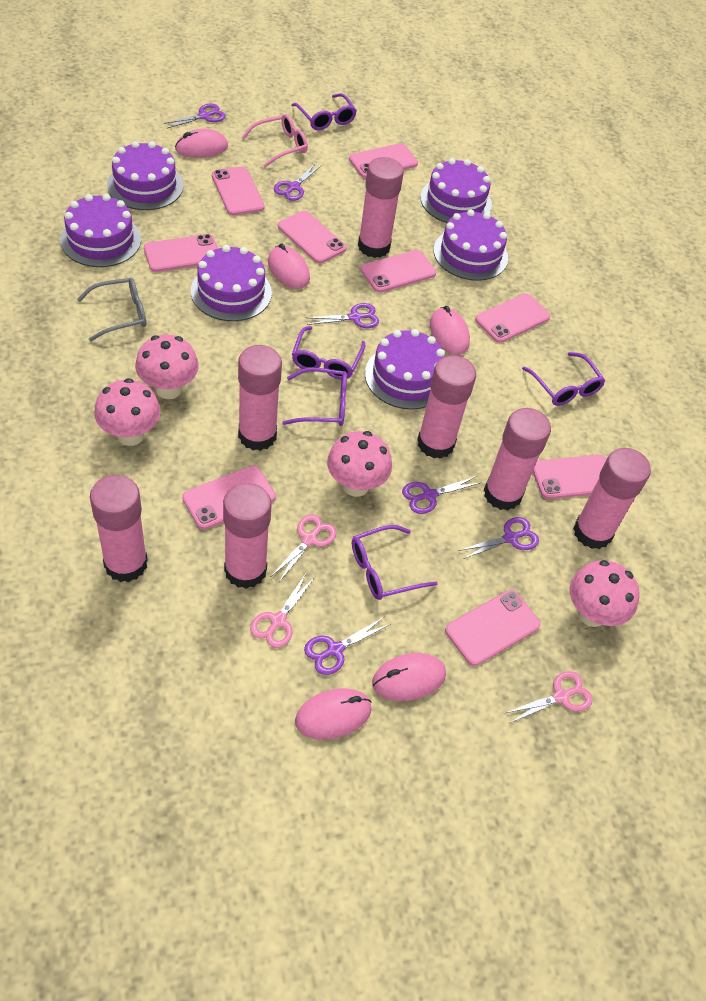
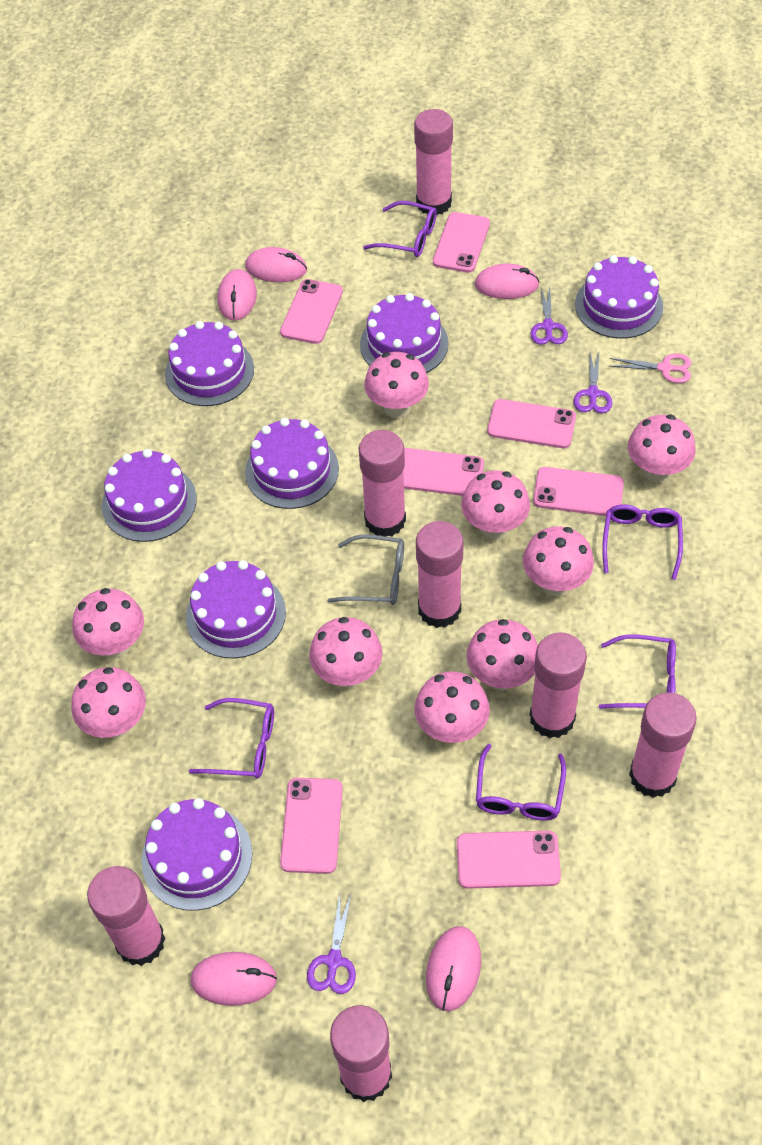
pink glasses: [241,114,308,167] = 1 -> none = 0
pink mushroom: [94,378,161,446] [135,335,199,399] [327,431,392,497] [570,560,640,627] = 4 -> [71,667,146,738] [72,588,144,658] [309,617,382,688] [364,352,429,418] [415,671,490,743] [461,470,530,539] [467,619,538,690] [523,527,594,596] [628,415,696,483] = 9
pink phone: [144,234,218,272] [182,465,276,529] [212,166,265,215] [278,211,346,263] [349,143,418,178] [361,250,436,293] [445,590,541,666] [475,293,551,343] [533,455,607,499] = 9 -> [280,279,343,344] [280,778,343,874] [403,448,484,496] [433,212,490,273] [457,830,561,889] [487,399,576,448] [533,467,624,516] = 7
pink scissors: [250,572,315,648] [271,514,337,582] [506,671,593,723] = 3 -> [609,354,692,383] = 1
purple cake: [60,194,141,267] [107,141,183,210] [191,245,272,321] [365,329,445,409] [420,158,492,223] [434,209,508,281] = 6 -> [102,449,197,542] [141,798,252,911] [165,321,254,406] [186,560,286,659] [245,418,339,509] [360,293,449,373] [575,255,663,339] = 7
purple scissors: [163,104,226,128] [274,163,322,201] [304,617,391,675] [306,303,379,328] [402,476,482,514] [458,517,539,559] = 6 -> [307,894,356,994] [530,287,568,345] [574,352,612,413] = 3

